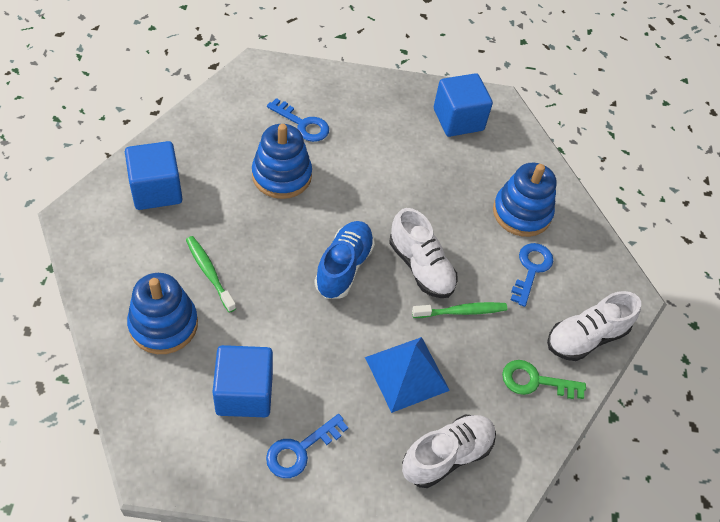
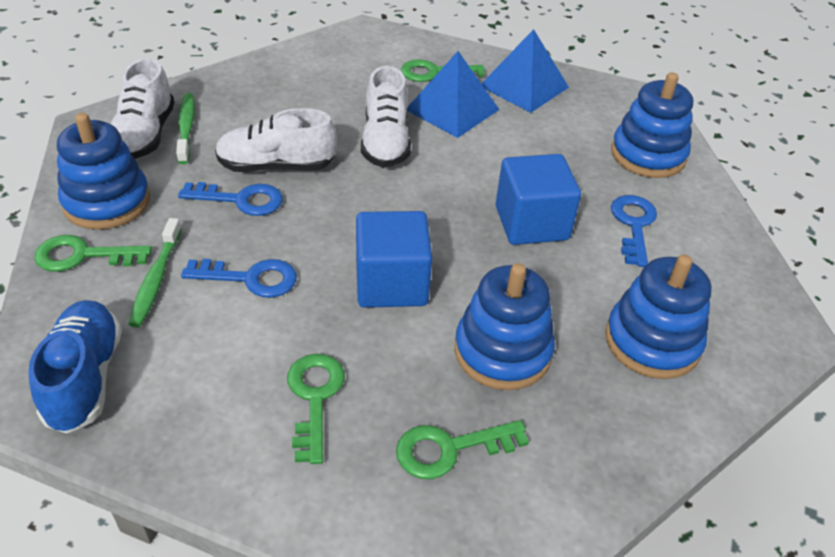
blue cube: [125,141,182,210] [213,345,273,417] [434,73,493,137] = 3 -> [356,211,432,308] [496,154,581,245] = 2
blue pyramid: [365,337,450,413] = 1 -> [407,51,499,138] [481,29,569,113] = 2
blue stacking toy: [127,273,198,354] [252,124,312,199] [493,163,557,237] = 3 -> [57,113,150,230] [454,263,555,390] [605,254,711,379] [611,72,693,178] = 4
green key: [502,360,586,399] = 1 -> [34,235,152,272] [287,354,345,464] [396,420,529,479] [401,59,485,82] = 4

